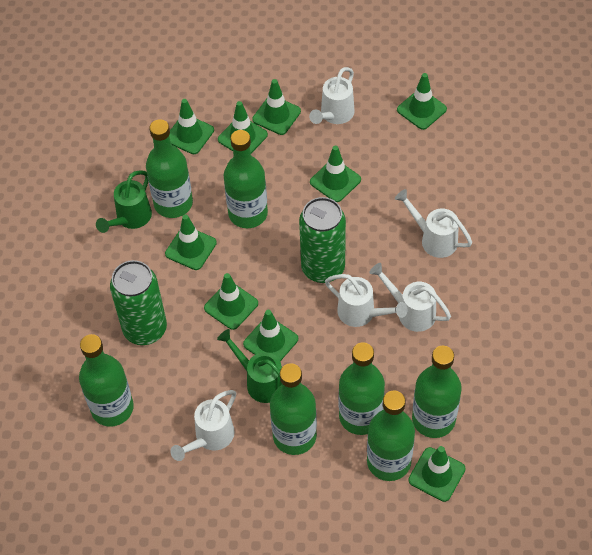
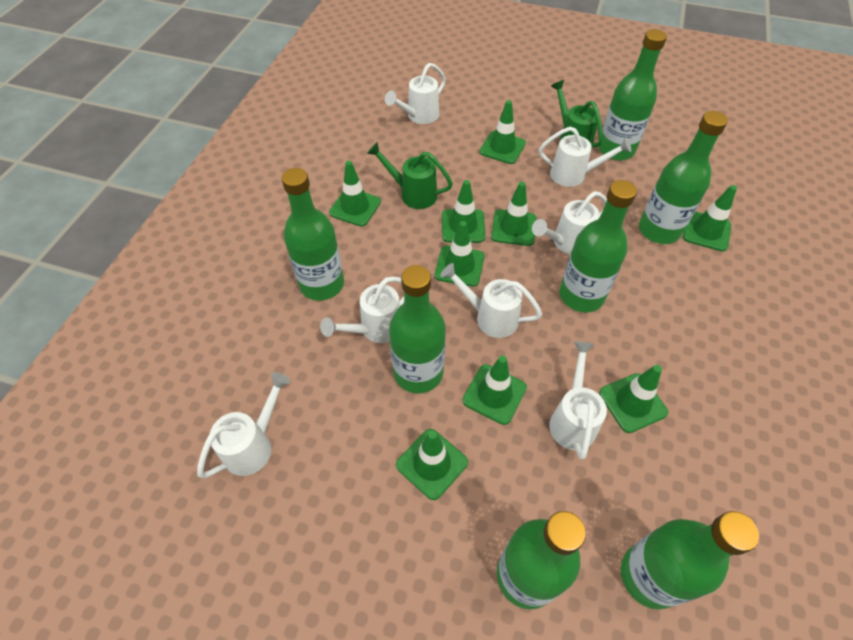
green can: [110,260,167,345] [299,197,346,283] = 2 -> none = 0
white watering can: [170,390,236,461] [309,67,355,124] [325,274,408,327] [369,263,451,332] [395,189,472,258] = 5 -> [197,372,291,478] [320,277,404,343] [385,63,446,124] [440,263,542,338] [532,191,607,254] [539,127,632,187] [549,341,607,460] = 7

